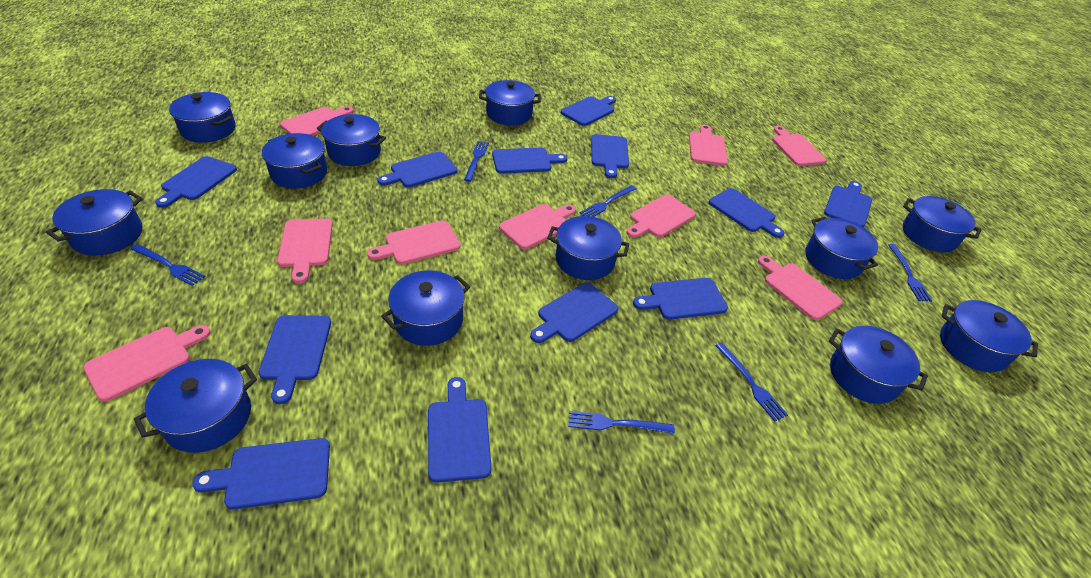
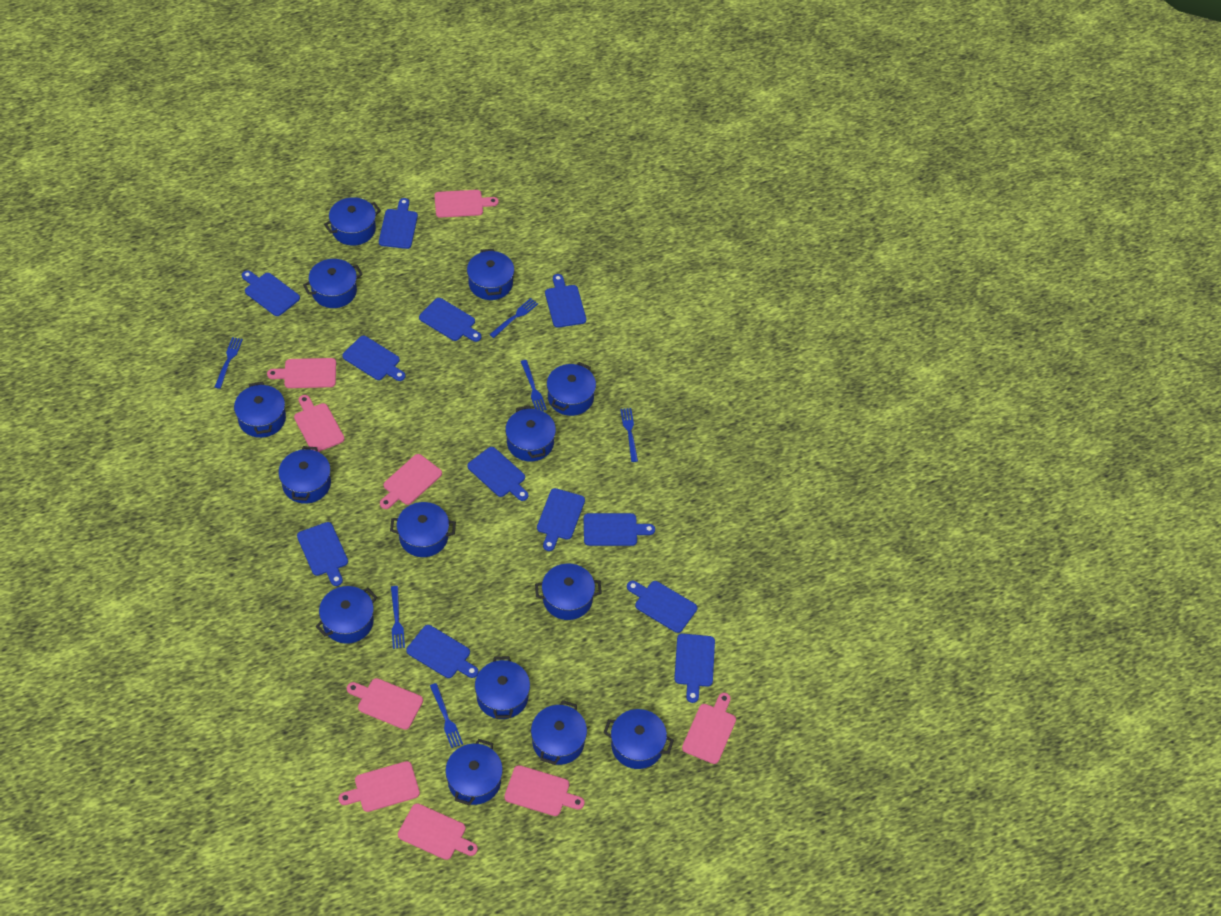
blue pot: [46,189,142,256] [134,359,257,453] [169,92,235,143] [262,133,327,189] [317,114,386,166] [381,270,470,346] [479,80,541,125] [547,216,629,280] [805,217,878,279] [829,326,928,404] [903,196,982,252] [940,300,1038,372] = 12 -> [234,382,286,438] [278,446,331,504] [303,259,363,308] [315,586,377,644] [324,197,381,246] [390,502,456,557] [445,739,503,805] [467,249,514,300] [475,656,530,719] [505,405,556,462] [531,700,587,765] [535,564,602,620] [547,362,596,416] [603,709,674,769] = 14

